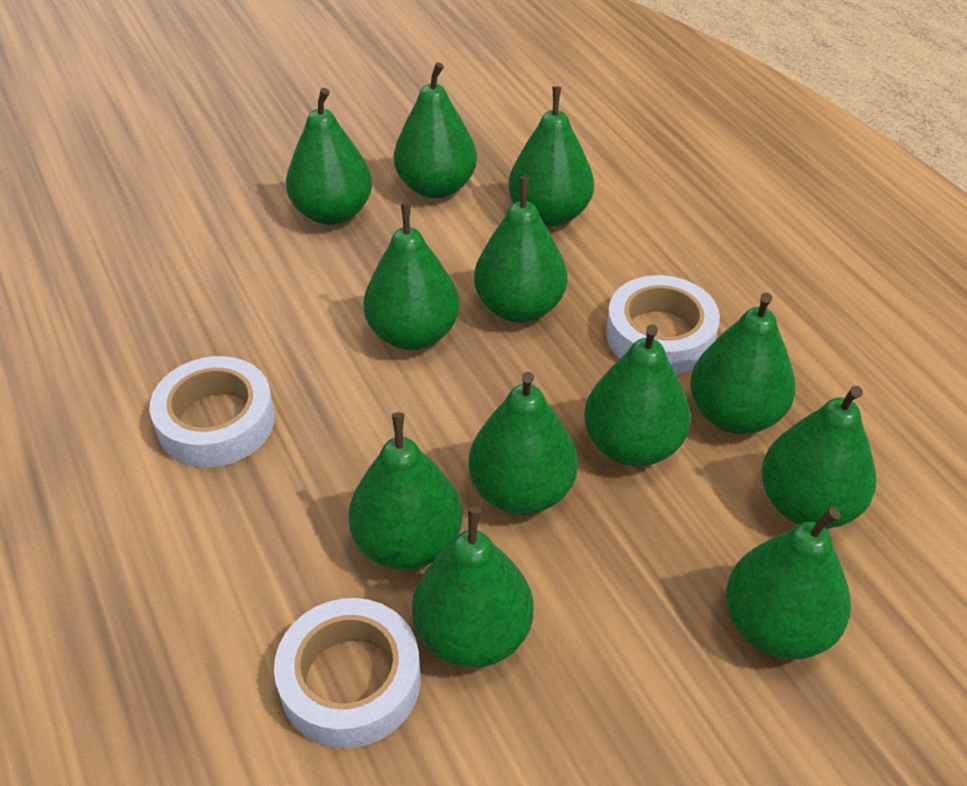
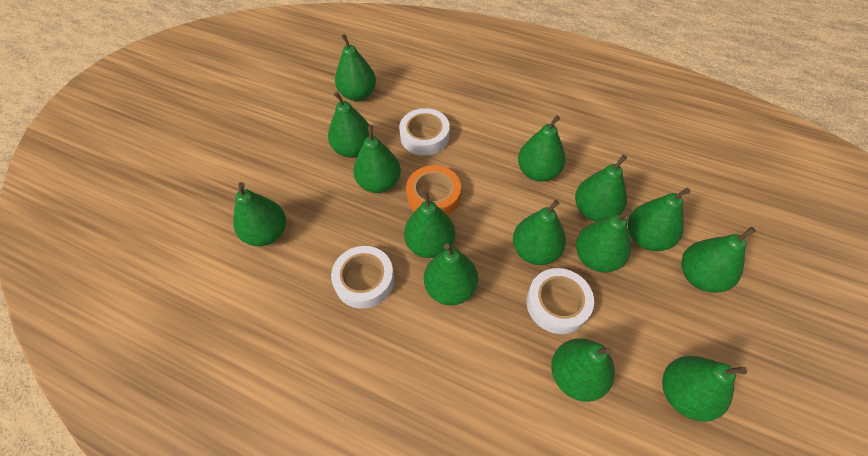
green pear: [286,88,372,225] [348,412,463,570] [363,203,459,350] [394,62,477,199] [412,506,533,668] [469,372,578,515] [474,177,567,322] [508,86,594,226] [584,324,691,466] [690,293,796,434] [726,507,851,659] [761,386,876,529] = 12 -> [233,182,286,246] [328,92,373,158] [335,34,376,101] [353,125,401,193] [404,191,455,258] [424,244,478,305] [513,200,566,265] [518,115,566,182] [551,338,615,402] [575,155,627,222] [576,209,633,273] [628,188,690,251] [662,356,747,422] [681,227,756,293] = 14
orange tape: none = 0 -> [406,165,461,215] = 1

